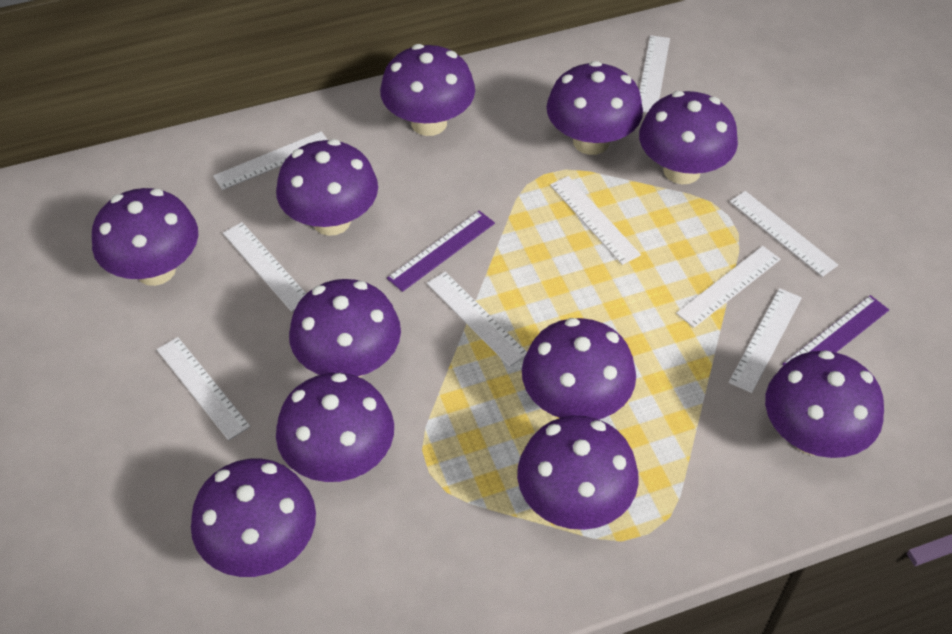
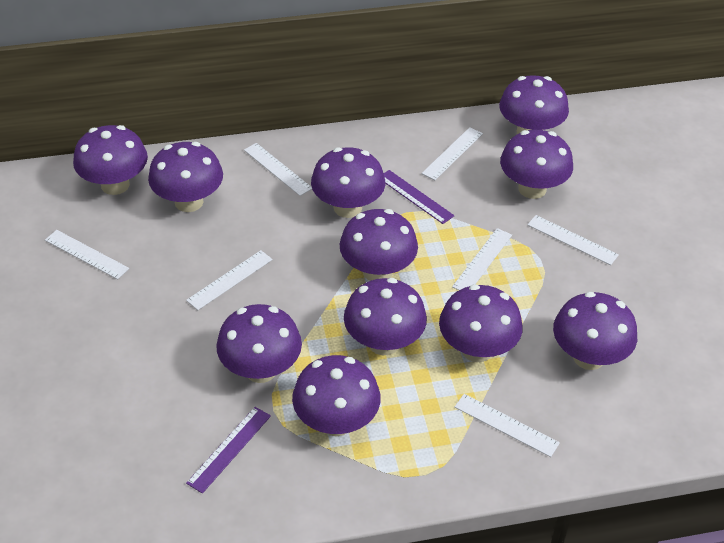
white ruler: [157,337,251,441] [213,131,328,190] [223,222,306,312] [427,272,527,367] [550,176,641,265] [639,35,670,113] [676,246,780,328] [729,191,838,277] [729,288,802,393] = 9 -> [45,230,129,279] [186,250,273,310] [244,143,312,196] [422,127,483,180] [452,228,512,290] [455,394,560,457] [527,215,619,265] = 7

